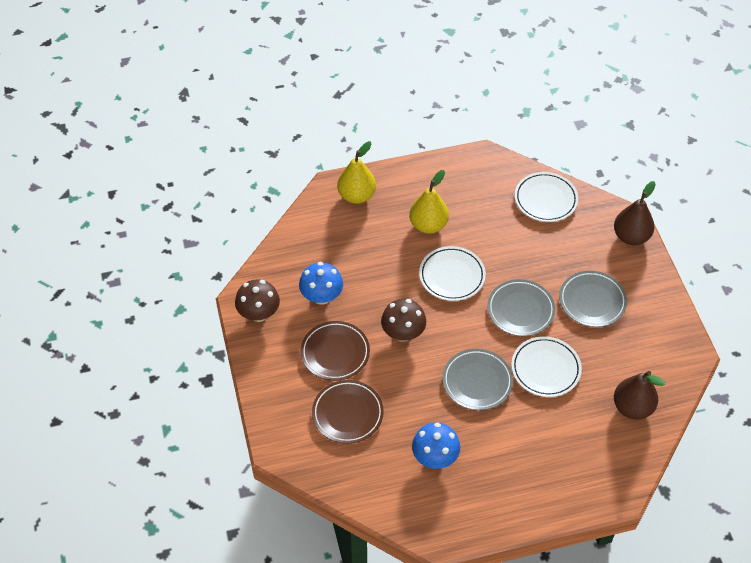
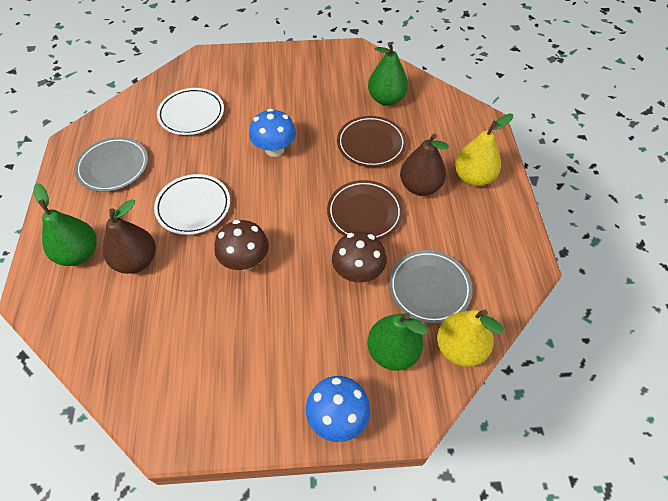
green pear: none = 0 -> [34,183,97,266] [367,313,428,370] [368,42,408,106] = 3
grey plate: [443,349,513,410] [487,279,555,336] [559,271,627,327] = 3 -> [75,137,148,192] [389,250,473,324] = 2
white plate: [419,246,486,301] [511,336,582,397] [515,172,578,222] = 3 -> [154,174,230,235] [157,88,224,135] = 2

